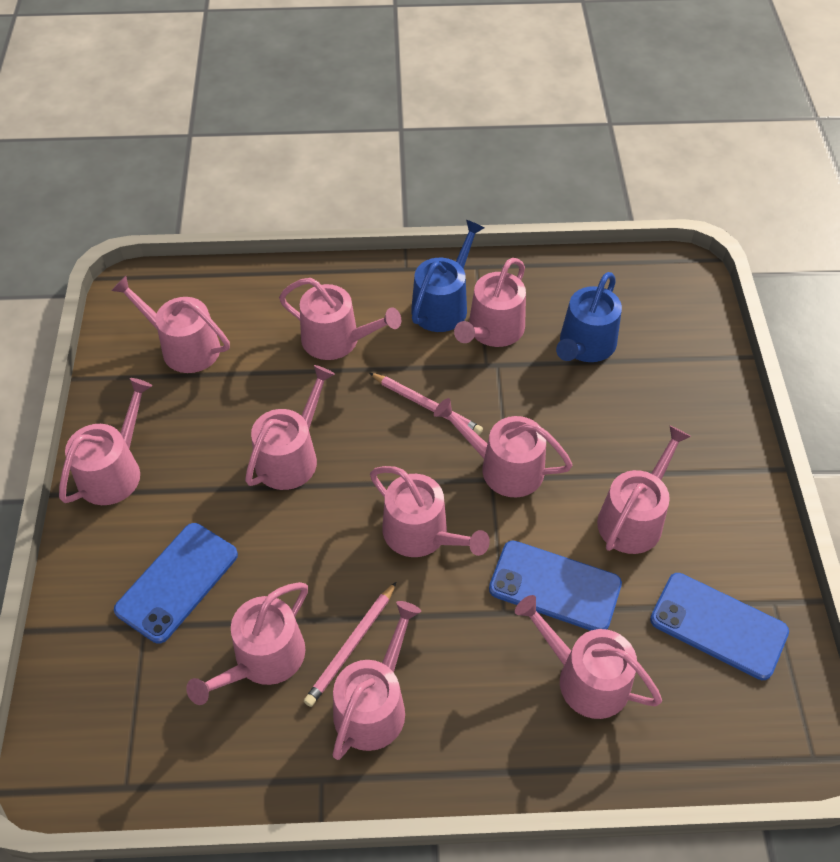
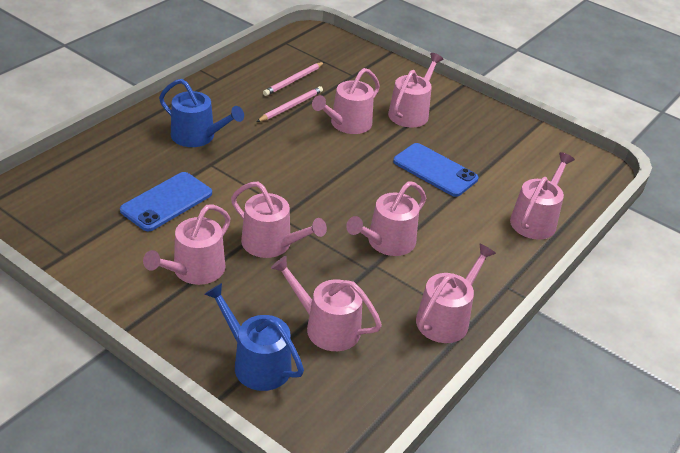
blue phone: [114,523,238,644] [489,540,622,631] [650,573,789,680] = 3 -> [120,172,212,231] [393,143,478,197] = 2
pink watering can: [59,378,152,505] [111,276,230,373] [186,582,308,705] [245,365,335,490] [279,278,401,360] [333,601,421,760] [370,466,490,557] [434,398,573,497] [454,258,526,347] [515,595,662,719] [597,425,691,554] = 11 -> [143,204,231,285] [231,182,327,258] [271,256,382,351] [312,68,380,134] [346,181,426,256] [388,53,444,128] [416,243,496,343] [510,152,575,240] = 8

